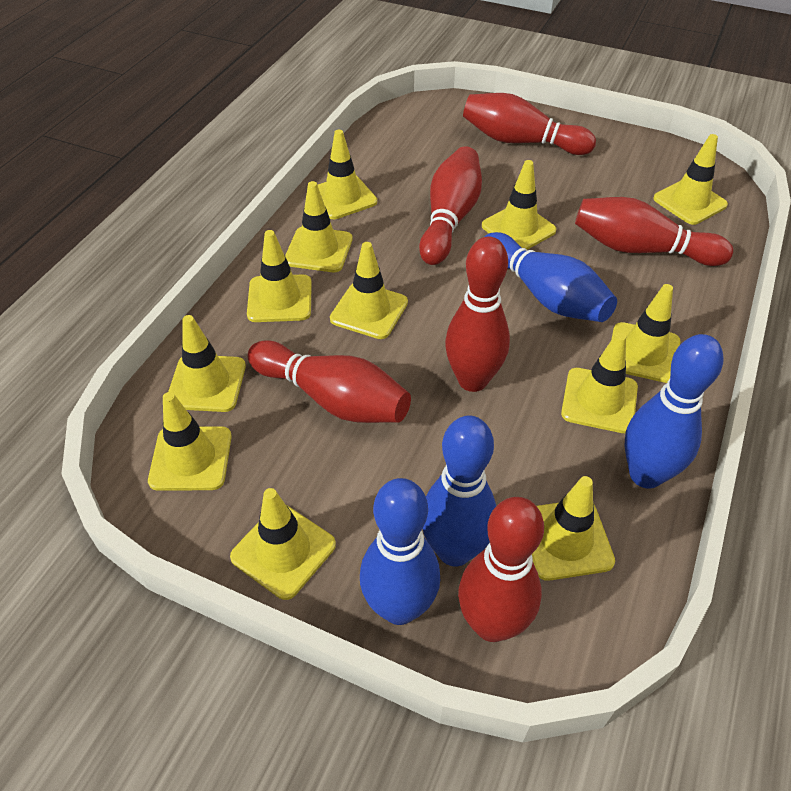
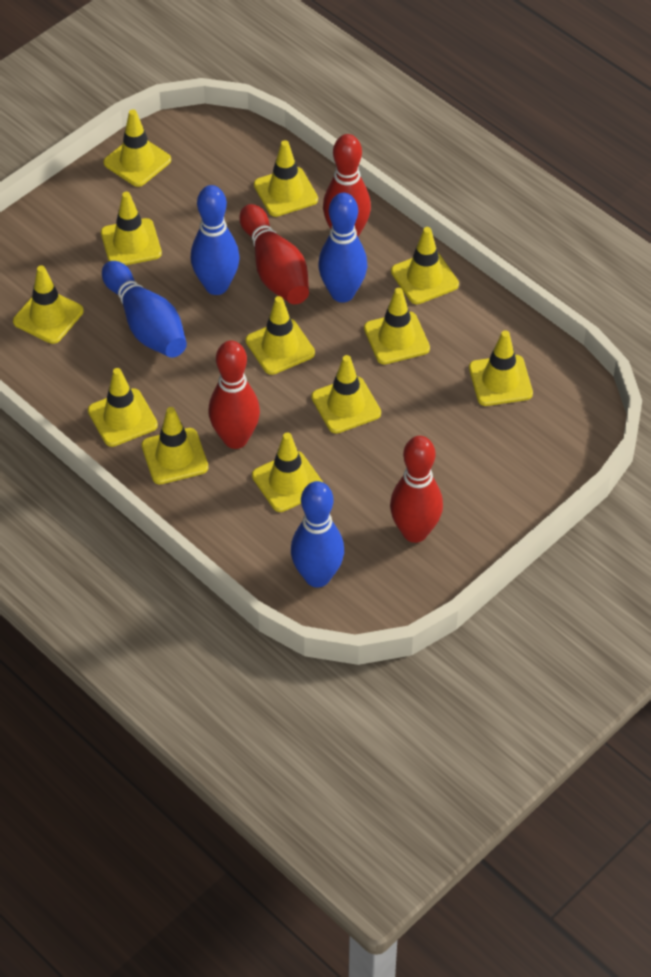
red bowling pin: [248,340,411,423] [419,146,482,265] [445,237,510,392] [458,497,544,642] [463,93,596,155] [575,197,733,266] = 6 -> [208,340,260,449] [239,204,309,304] [323,134,371,237] [390,436,443,543] = 4

